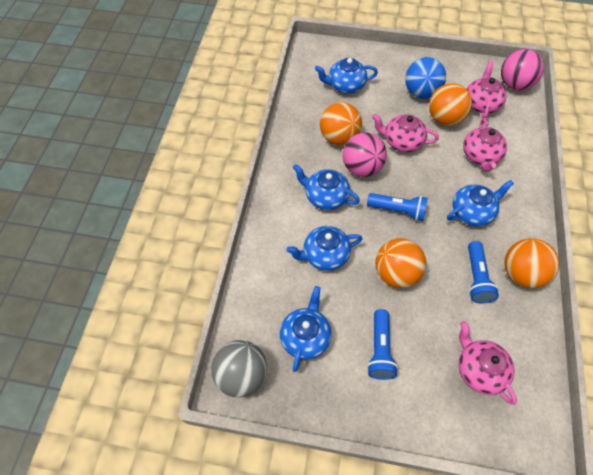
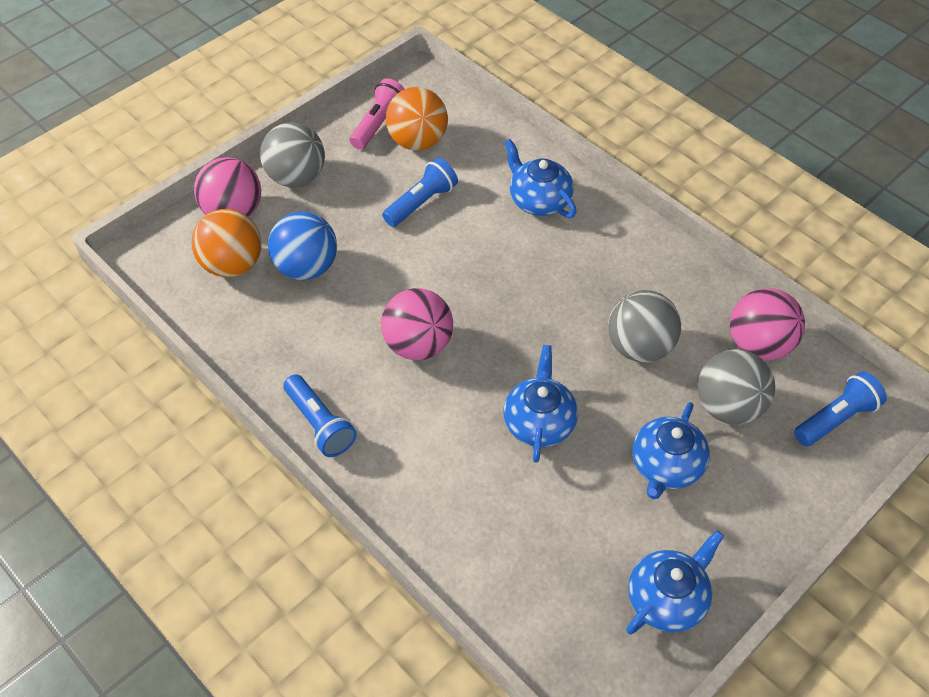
blue teapot: [280,286,331,372] [287,226,363,271] [293,164,360,210] [315,58,378,94] [447,180,514,227] = 5 -> [504,139,576,218] [504,345,578,463] [626,530,724,635] [633,402,710,499] = 4
grey ball: [211,340,267,398] = 1 -> [260,122,325,187] [608,290,681,362] [697,349,775,425] = 3
orange ball: [320,102,362,146] [375,238,426,288] [429,83,472,126] [504,238,559,288] = 4 -> [191,209,261,277] [386,87,448,151] = 2
pink ball: [342,132,387,177] [501,49,544,91] = 2 -> [194,157,261,217] [381,288,453,360] [730,288,805,360] = 3
pink flashlight: none = 0 -> [350,78,405,150] = 1
pink teapot: [372,114,439,152] [458,321,517,405] [463,118,507,172] [467,61,506,119] = 4 -> none = 0

